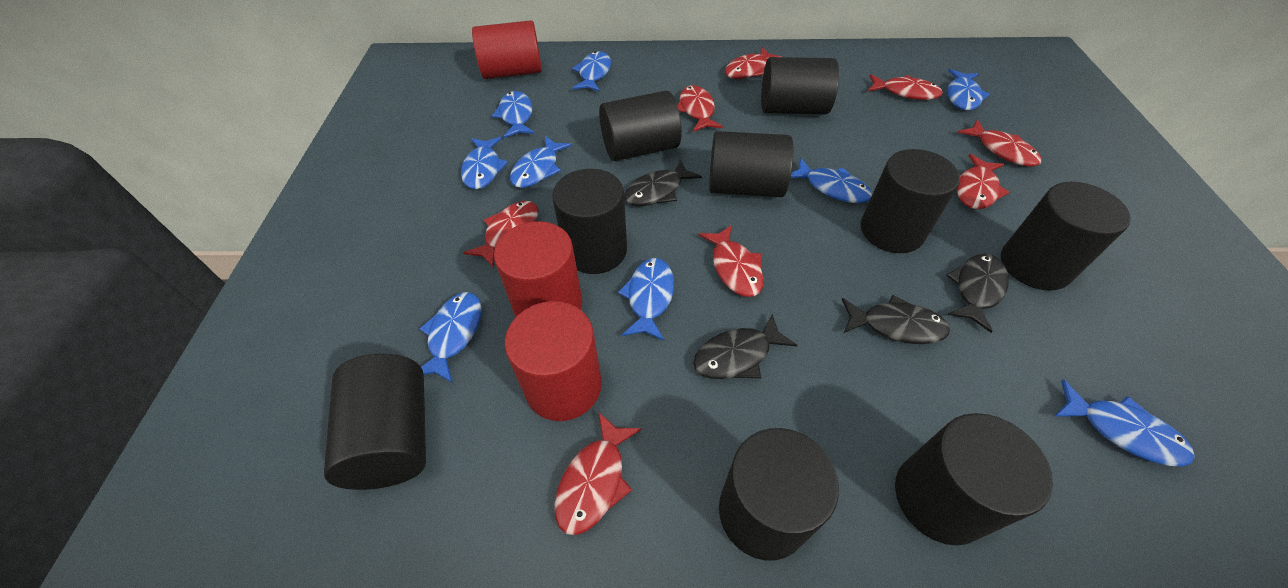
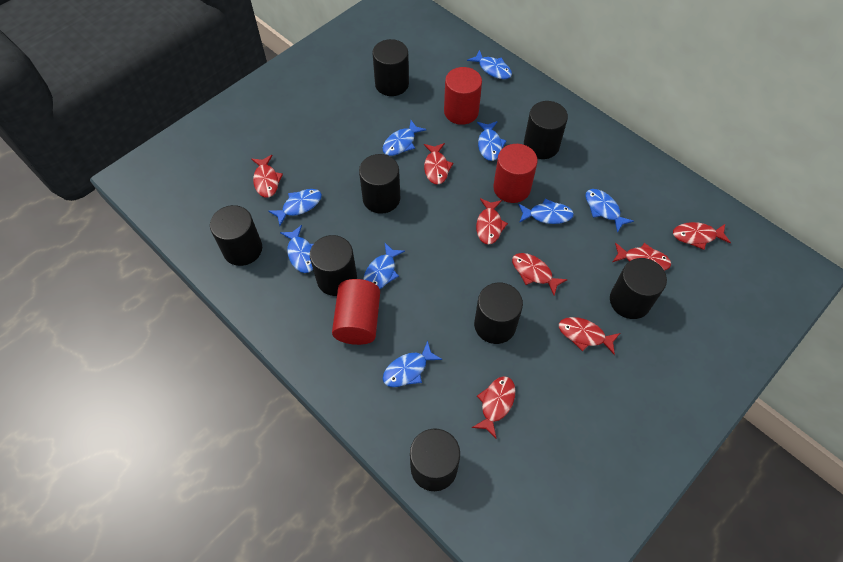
black cylinder: [324,354,426,490] [552,169,627,274] [599,91,682,161] [709,131,793,197] [719,428,839,561] [761,57,839,114] [861,149,960,253] [895,413,1053,546] [1001,182,1131,291] = 9 -> [210,205,262,266] [310,235,357,296] [359,154,400,214] [372,39,409,96] [410,429,460,491] [474,282,523,344] [524,101,568,159] [610,258,667,319] = 8
black fish: [624,159,702,206] [693,313,797,379] [842,295,950,344] [946,254,1009,333] = 4 -> none = 0

